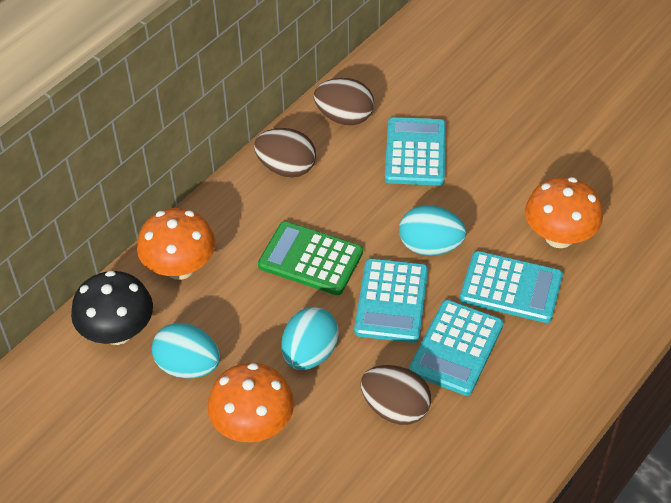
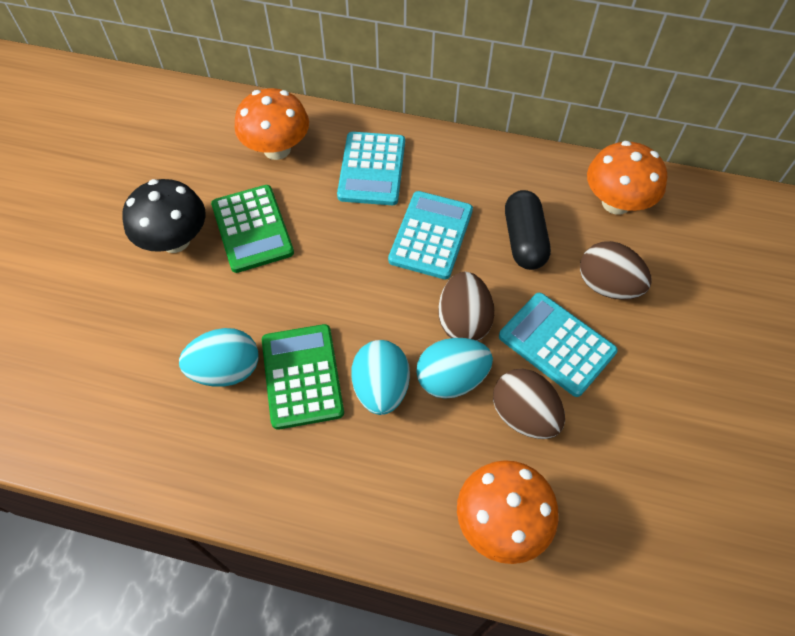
black capsule: none = 0 -> [505,190,551,270] = 1
green calculator: [258,221,363,295] = 1 -> [211,185,294,273] [262,324,344,430] = 2
turquoise calculator: [354,258,428,343] [385,117,446,186] [409,300,503,396] [460,251,563,323] = 4 -> [337,132,405,205] [388,191,473,279] [499,293,618,397] = 3

